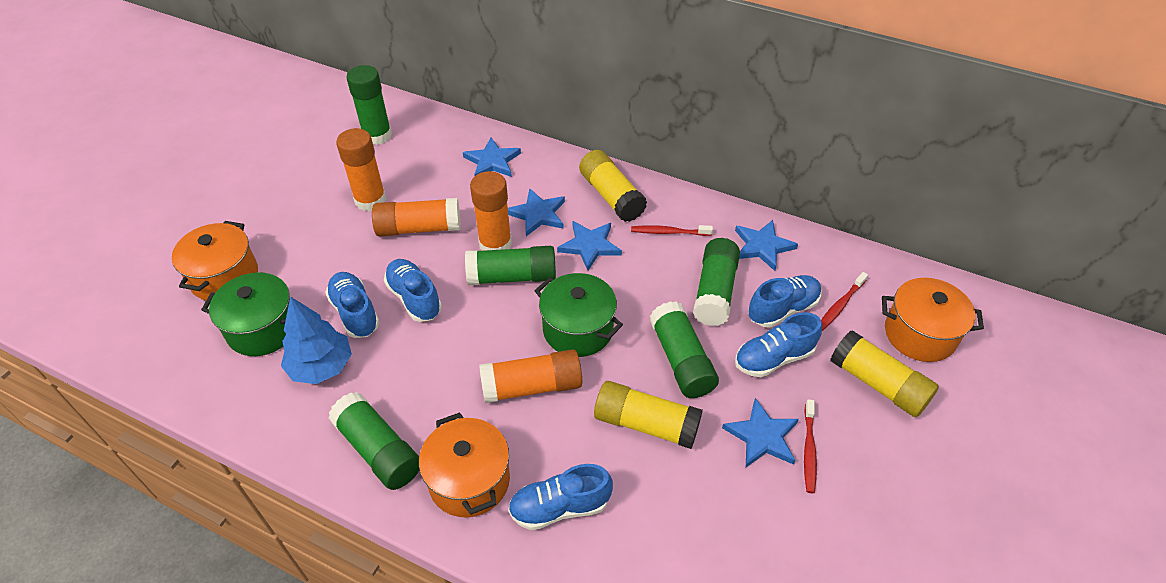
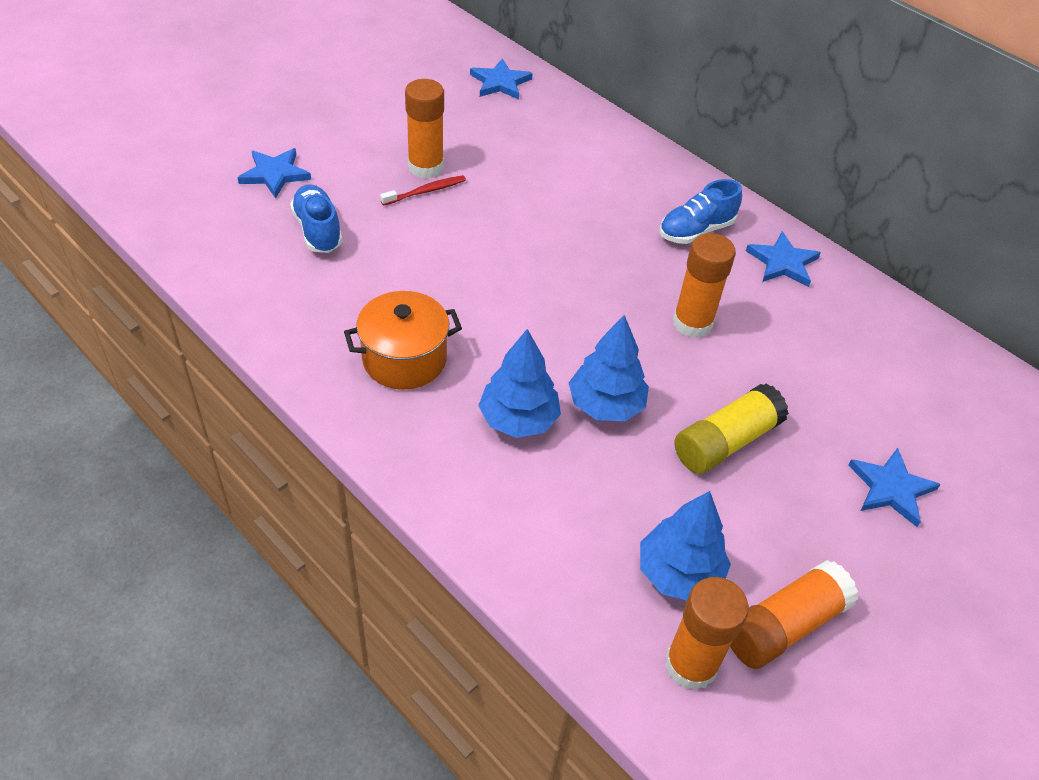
blue shoe: [325,272,380,338] [384,259,442,322] [508,464,613,530] [735,312,822,377] [748,275,822,328] = 5 -> [290,184,343,253] [659,179,742,244] = 2
blue star: [463,138,521,177] [508,189,565,236] [557,221,622,271] [722,398,799,467] [735,220,798,271] = 5 -> [237,148,311,198] [470,58,533,100] [746,231,821,287] [848,448,941,527] = 4
blue tree: [281,296,352,384] = 1 -> [478,329,561,438] [569,315,649,421] [640,491,731,600] = 3
green glue stick: [328,392,419,490] [346,65,392,145] [465,246,556,285] [650,301,719,398] [693,238,740,326] = 5 -> none = 0
green pot: [201,272,290,356] [535,273,623,357] = 2 -> none = 0
orange pot: [172,221,258,301] [419,412,510,518] [882,278,984,362] = 3 -> [344,291,462,390] = 1
red toothbrush: [631,225,713,236] [804,399,817,493] [821,272,868,331] = 3 -> [380,175,466,206] = 1
yellow glue stick: [579,150,647,222] [594,381,703,449] [831,330,939,417] = 3 -> [674,383,789,474] = 1

